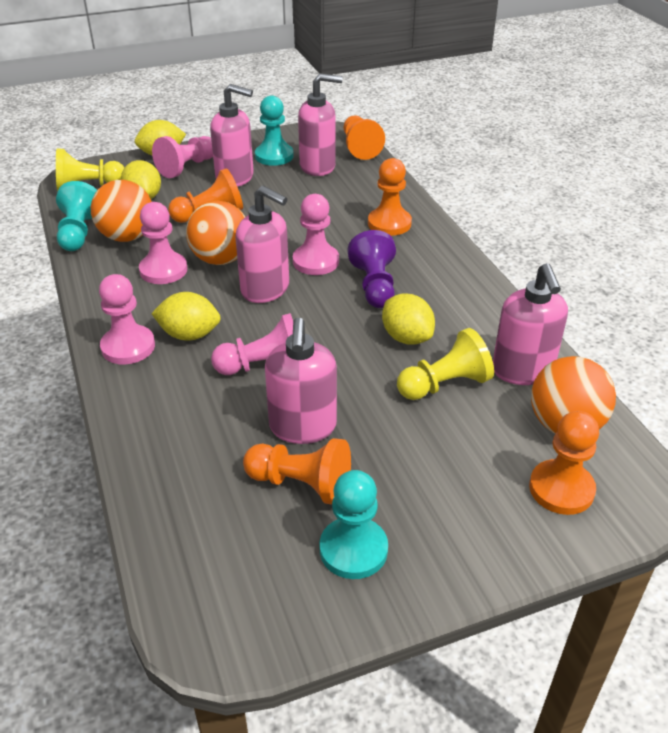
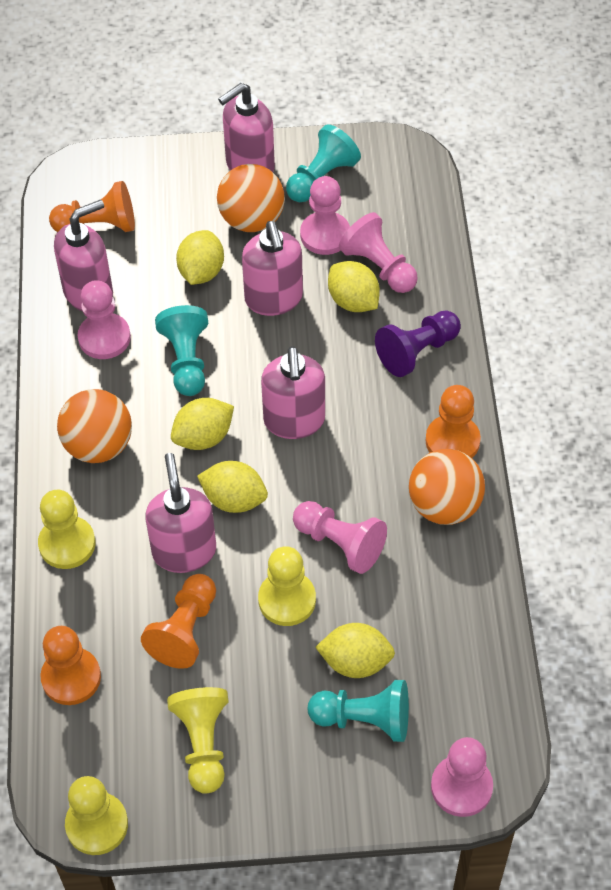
orange pawn: [168,168,243,223] [243,438,351,505] [344,116,385,160] [368,158,412,236] [529,411,599,515] = 5 -> [41,626,101,705] [49,181,135,232] [141,574,216,669] [426,385,481,458] = 4
yellow lemon: [121,160,161,199] [135,120,186,155] [151,292,221,340] [382,293,435,345] = 4 -> [171,398,234,450] [176,230,224,285] [197,461,268,513] [315,623,395,678] [328,261,380,312] = 5
yellow pawn: [56,148,124,191] [397,328,494,400] = 2 -> [38,490,95,569] [65,776,128,855] [167,687,229,793] [258,546,316,626] = 4

